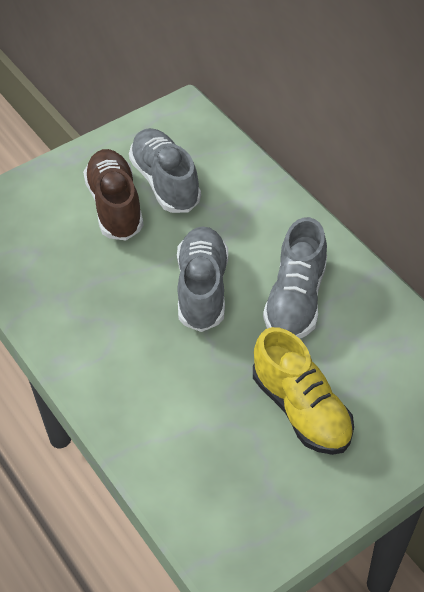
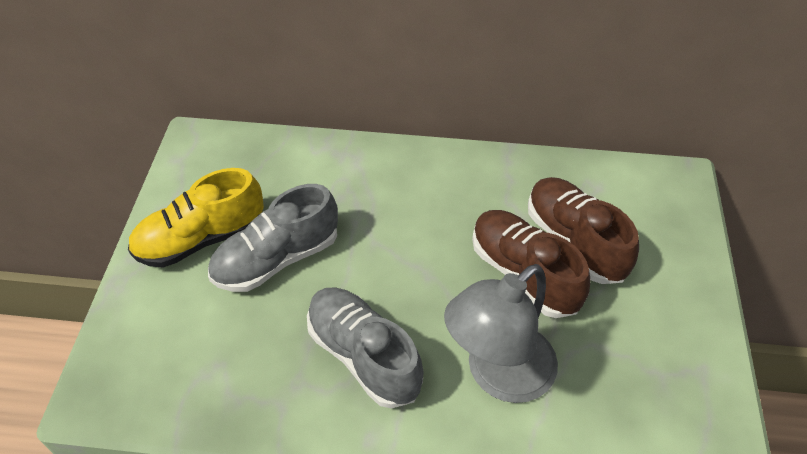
brown shoe: [83,149,143,240] = 1 -> [472,210,590,318] [528,177,639,284] = 2
grey lamp: none = 0 -> [444,264,558,403] = 1
grey shoe: [129,128,201,213] [177,226,228,332] [263,217,327,339] = 3 -> [208,184,338,292] [307,287,423,408] = 2

